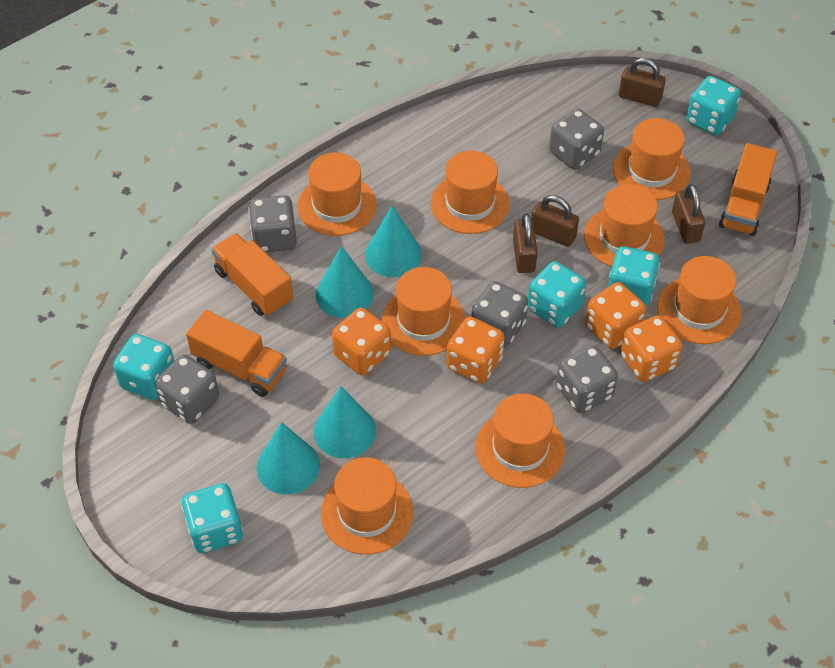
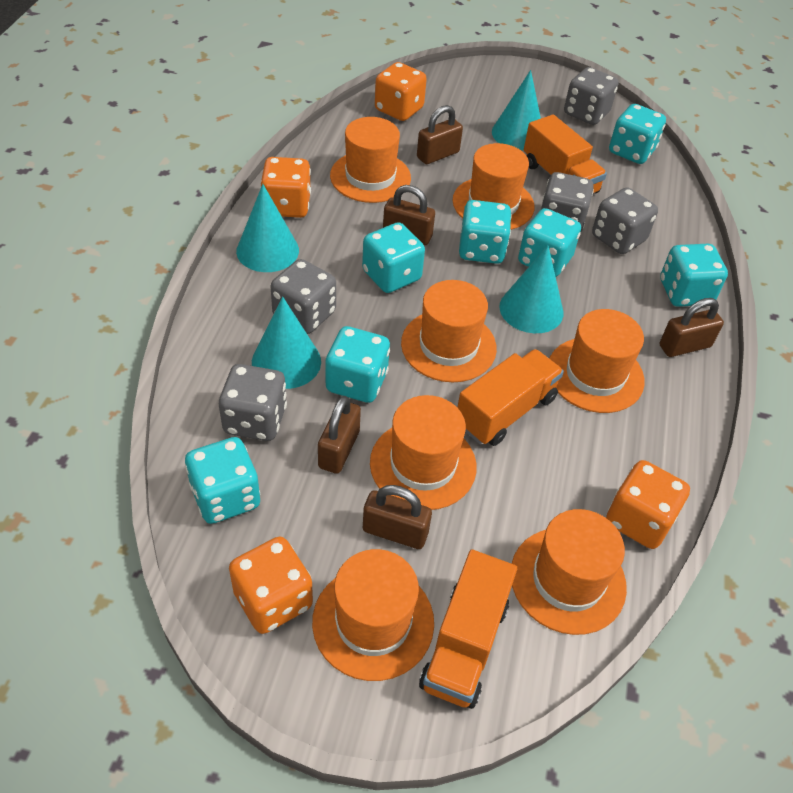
brown padlock: [513,213,538,273] [531,195,579,247] [619,58,666,107] [672,184,705,244] = 4 -> [318,396,361,474] [363,485,432,549] [383,185,435,245] [417,105,463,164] [660,298,724,357] = 5
orange hat: [297,152,377,236] [321,457,413,555] [382,267,465,356] [431,150,510,234] [475,394,565,488] [584,184,665,267] [613,118,691,200] [657,256,742,344] = 8 -> [312,549,434,681] [330,117,411,203] [370,395,477,510] [401,280,497,382] [453,143,535,230] [512,509,627,635] [549,309,645,413] = 7
turquoise dice: [113,334,174,400] [182,483,243,553] [528,261,586,328] [608,246,660,307] [686,76,741,135] = 5 -> [185,437,260,524] [325,326,390,403] [362,222,425,293] [459,200,512,264] [518,208,581,277] [609,104,666,164] [660,244,728,307] = 7

